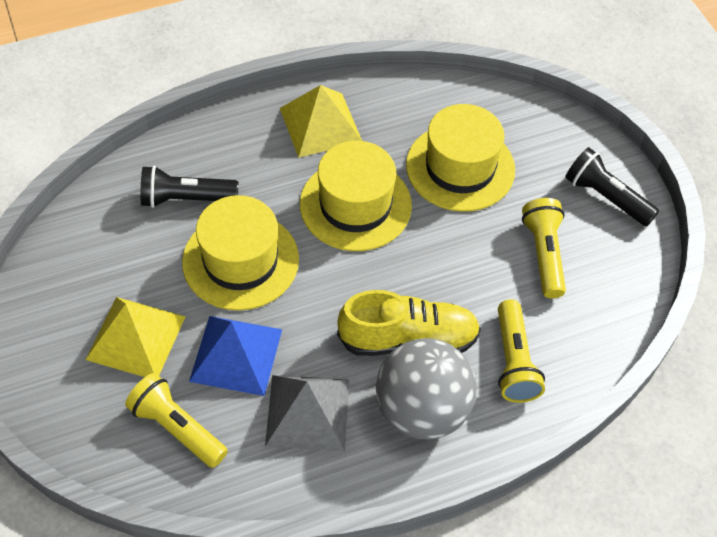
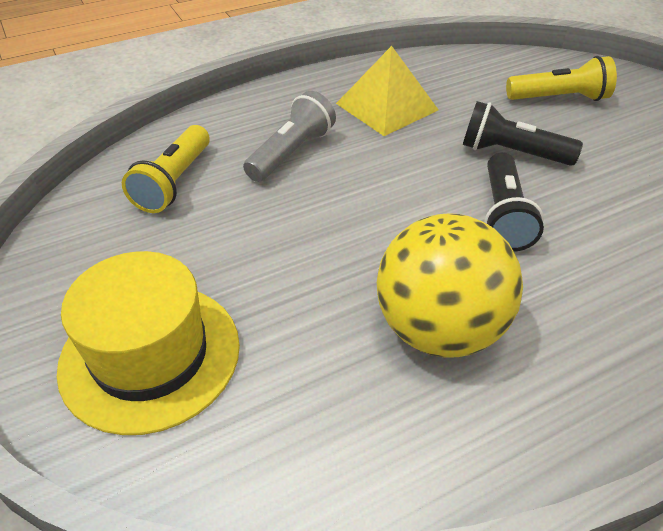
blue pyramid: [189,316,282,396] = 1 -> none = 0
grey ball: [376,338,477,440] = 1 -> none = 0
grey flashlight: none = 0 -> [243,91,336,182] = 1
grey pyramid: [265,375,349,451] = 1 -> none = 0
yellow ball: none = 0 -> [377,213,523,358] = 1
yellow flashlight: [125,373,228,468] [498,299,545,403] [522,198,566,298] = 3 -> [122,125,210,213] [506,56,617,101] = 2
yellow hat: [182,195,299,311] [300,141,412,251] [406,104,515,212] = 3 -> [57,251,240,435] = 1
yellow pyramid: [85,297,186,377] [280,85,362,158] = 2 -> [336,46,439,136] = 1
yellow shoe: [337,290,481,356] = 1 -> none = 0

